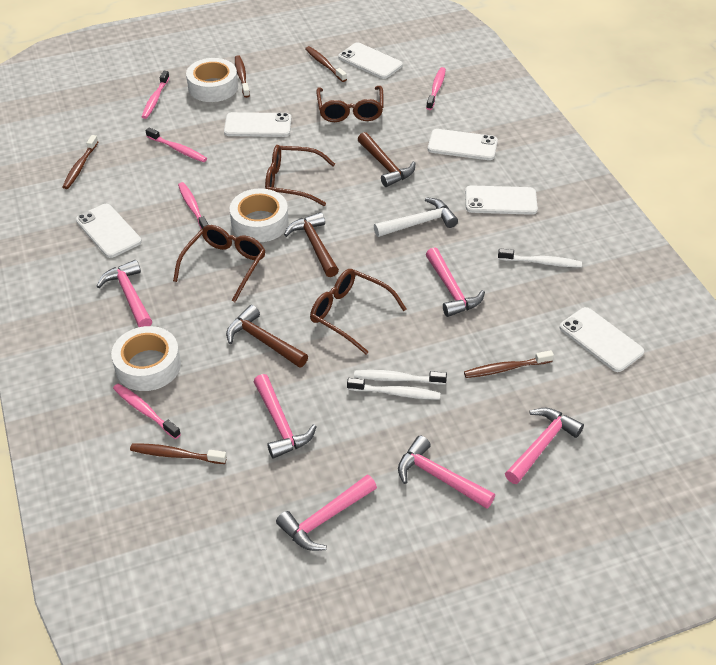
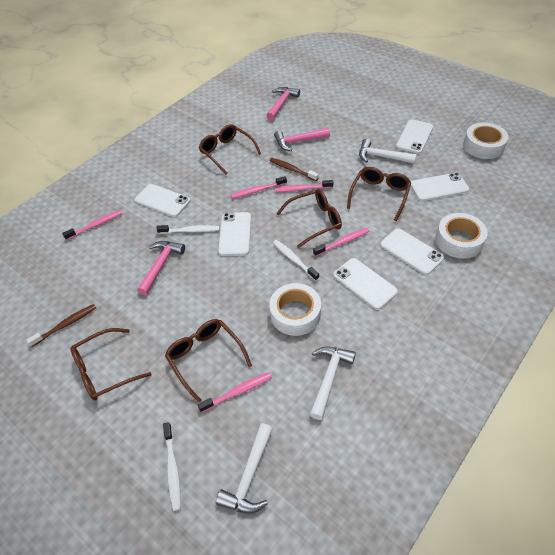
brown glasses: [173,225,266,302] [265,145,335,206] [310,269,406,354] [316,86,384,122] = 4 -> [70,328,152,401] [165,319,252,403] [199,124,261,175] [276,189,342,248] [347,167,411,221] = 5
brown hammer: [226,305,308,368] [284,212,339,277] [357,132,416,187] = 3 -> none = 0
brown toothbrush: [62,135,98,189] [130,443,227,464] [235,55,250,98] [305,46,347,82] [464,350,554,378] = 5 -> [26,304,96,347] [270,158,319,181] = 2
pink hammer: [96,260,152,327] [254,374,317,459] [276,475,377,551] [398,436,495,509] [426,247,485,317] [505,408,584,484] = 6 -> [137,241,185,295] [266,87,300,120] [274,128,330,151] = 3
white hammer: [374,197,458,237] = 1 -> [216,423,273,514] [310,346,356,420] [359,139,417,163] = 3

